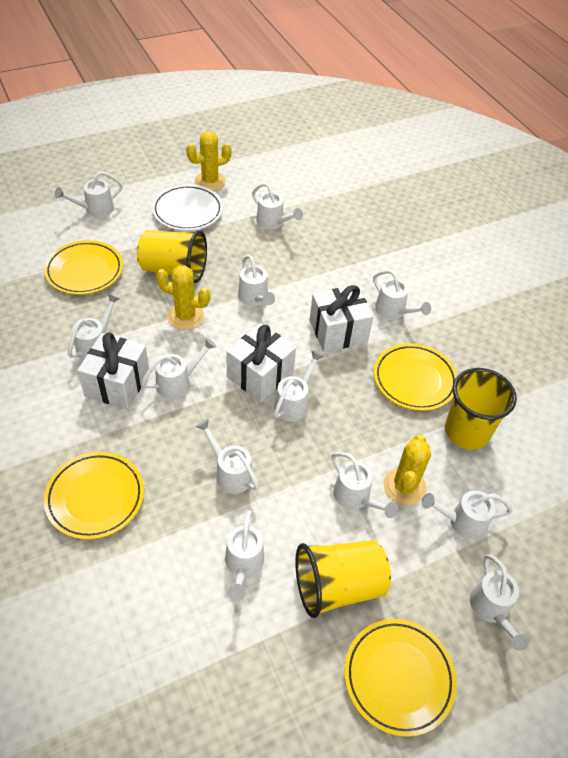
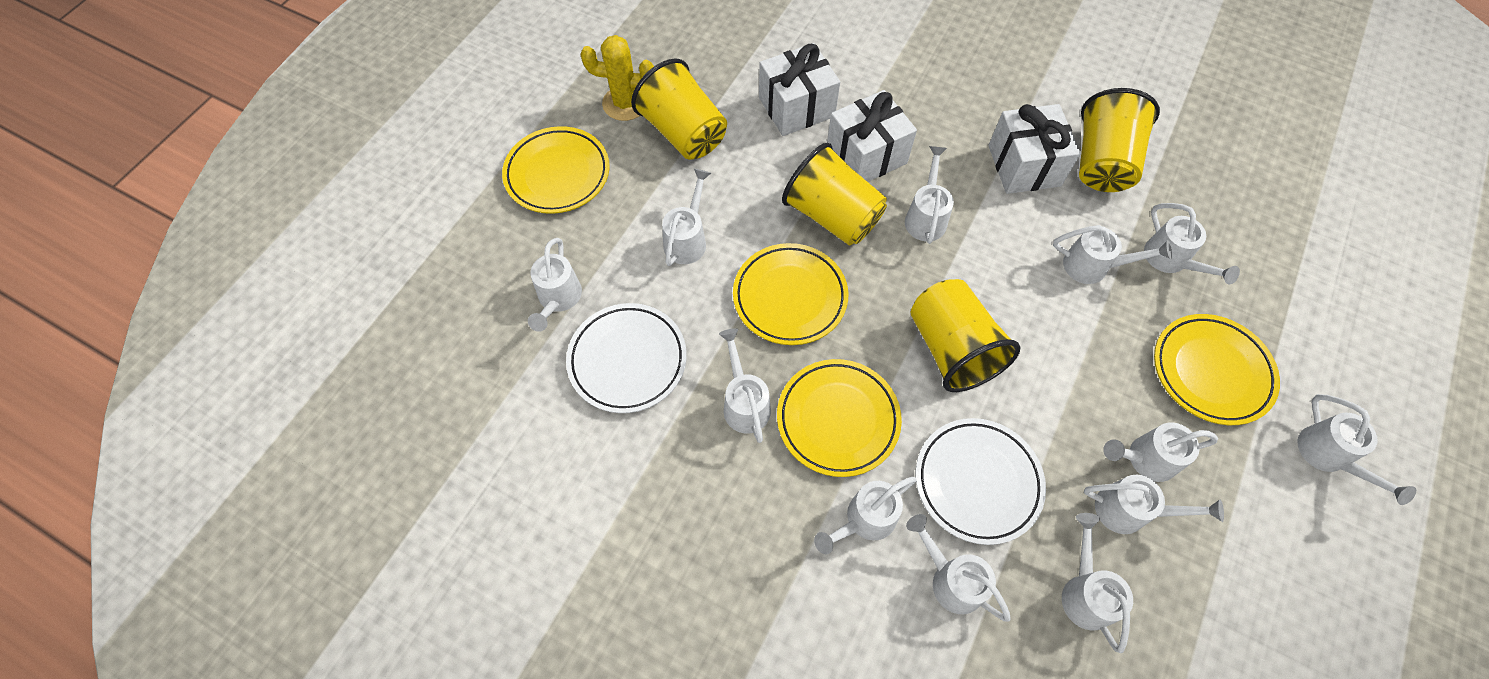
white plate: [152,184,223,231] = 1 -> [566,303,687,413] [916,418,1046,545] = 2
yellow cactus: [156,265,210,330] [186,131,232,191] [384,435,431,505] = 3 -> [580,35,654,121] = 1
yellow cup: [137,230,207,283] [295,540,391,618] [445,368,517,450] = 3 -> [631,58,727,160] [782,143,887,245] [911,279,1021,392] [1079,88,1160,192] = 4

